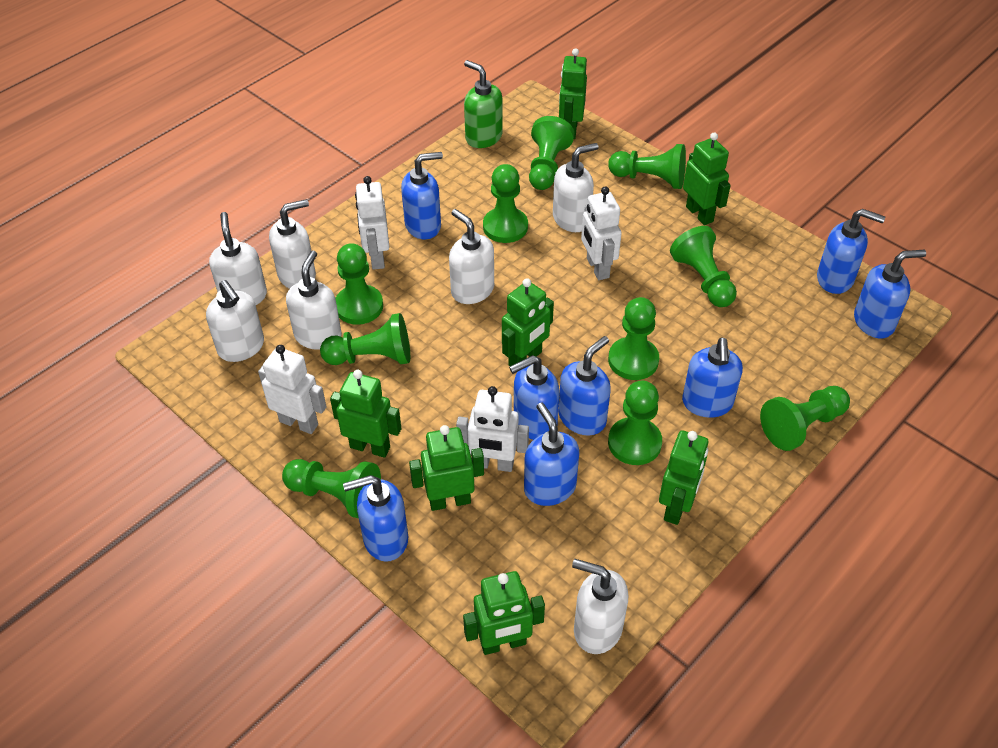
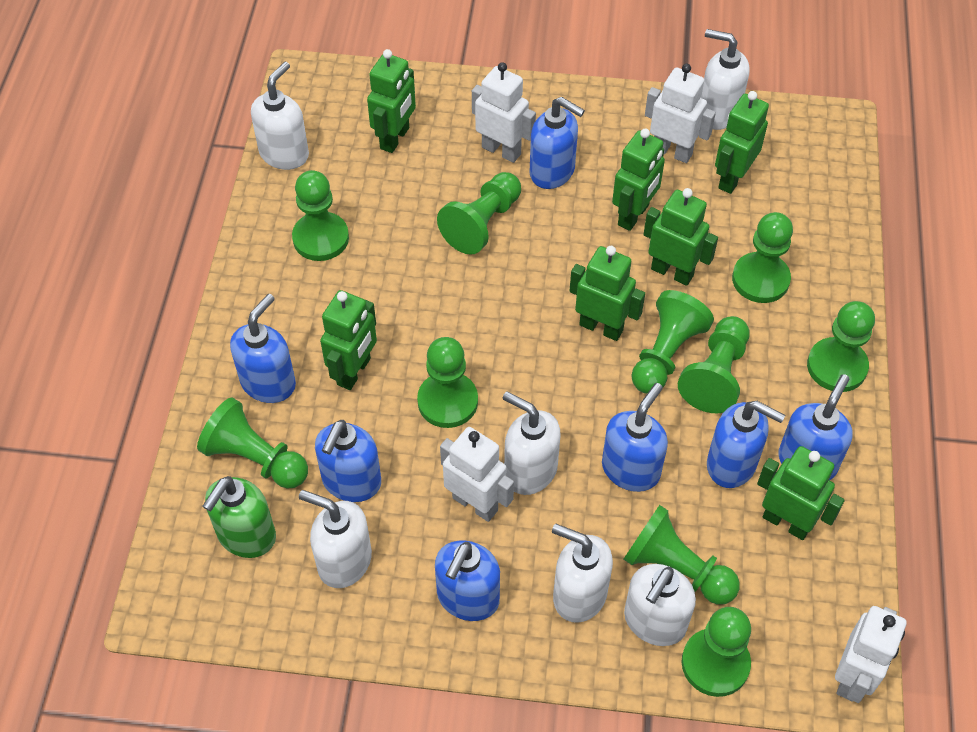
blue soap dispenser: [343,475,408,562] [401,152,443,239] [509,355,560,440] [524,403,579,506] [559,336,611,435] [682,337,743,418] [817,209,885,294] [854,250,926,339] = 8 -> [230,294,296,403] [315,420,381,502] [435,541,500,621] [529,97,585,189] [602,383,668,492] [707,401,785,488] [778,374,853,480] = 7
white soap dispenser: [206,280,264,362] [209,212,267,305] [269,199,316,289] [286,250,342,350] [449,209,494,304] [553,143,599,232] [572,559,629,654] = 7 -> [251,62,309,170] [299,490,372,588] [503,391,561,495] [552,524,613,623] [624,564,696,646] [701,29,750,130] = 6

